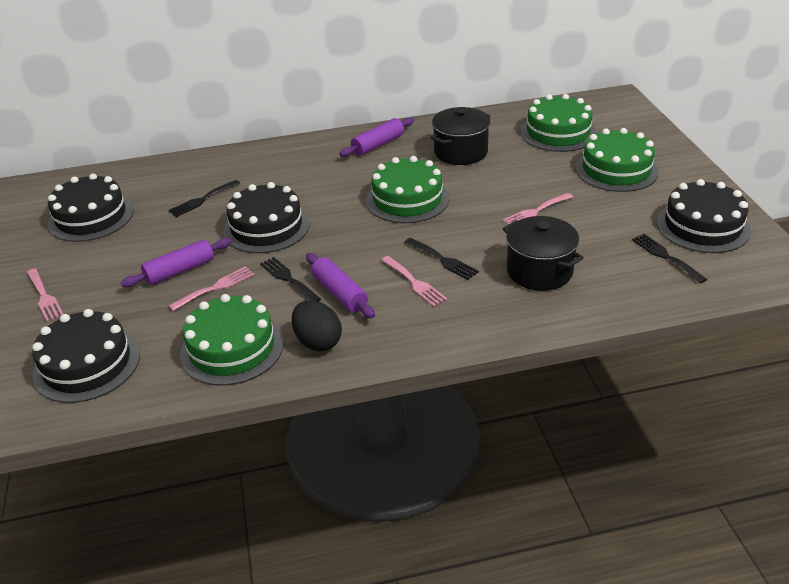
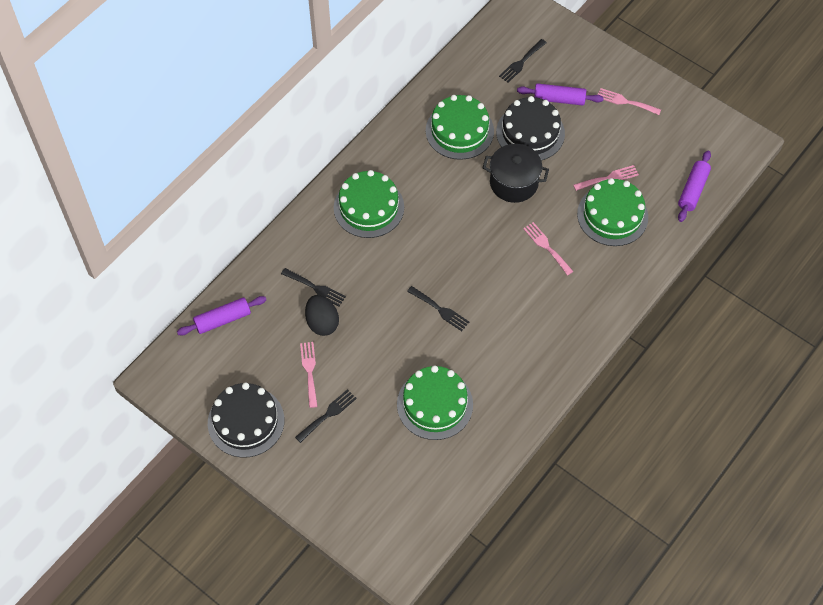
black cake: [32,309,140,403] [48,173,134,242] [223,182,310,253] [656,179,751,253] = 4 -> [208,383,284,458] [496,96,565,161] = 2
black pot: [431,107,490,165] [503,216,584,291] = 2 -> [483,144,549,203] = 1

